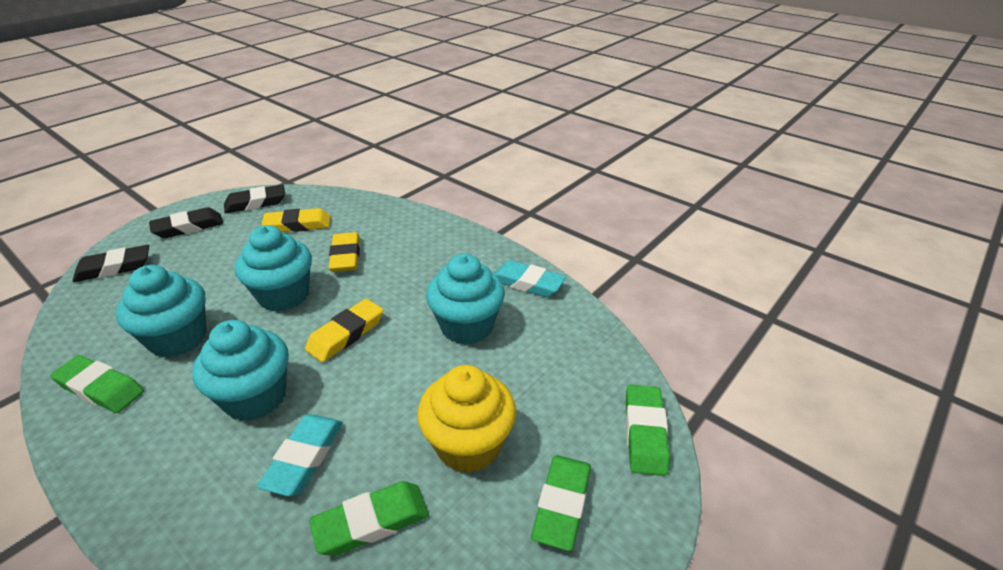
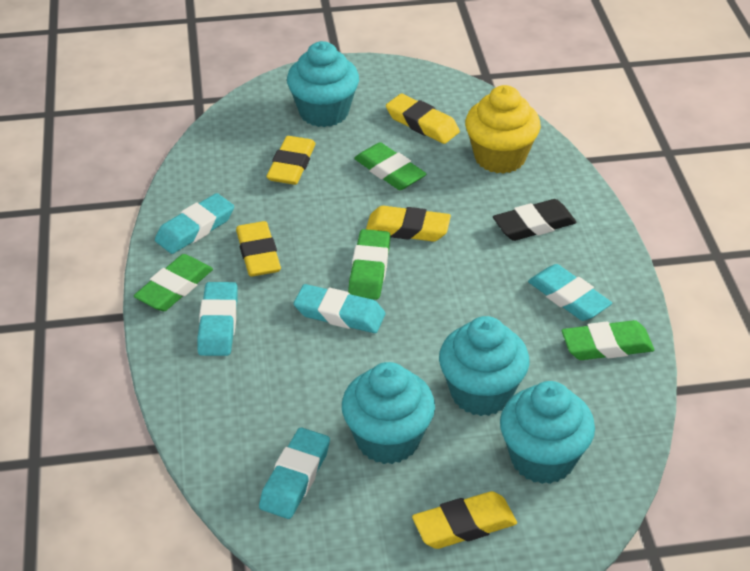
black eraser: [73,245,149,282] [149,207,223,238] [224,184,285,213] = 3 -> [493,199,577,241] = 1
turquoise eraser: [257,415,343,496] [495,260,566,297] = 2 -> [155,193,234,254] [197,282,238,356] [259,428,330,519] [294,284,385,333] [528,264,612,321] = 5
yellow eraser: [262,208,331,232] [305,299,383,362] [329,232,360,272] = 3 -> [236,221,281,277] [267,136,316,185] [366,206,451,242] [386,94,460,144] [412,491,517,549] = 5

